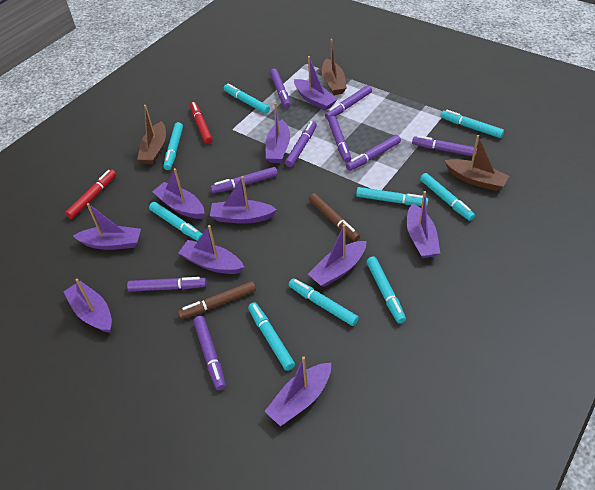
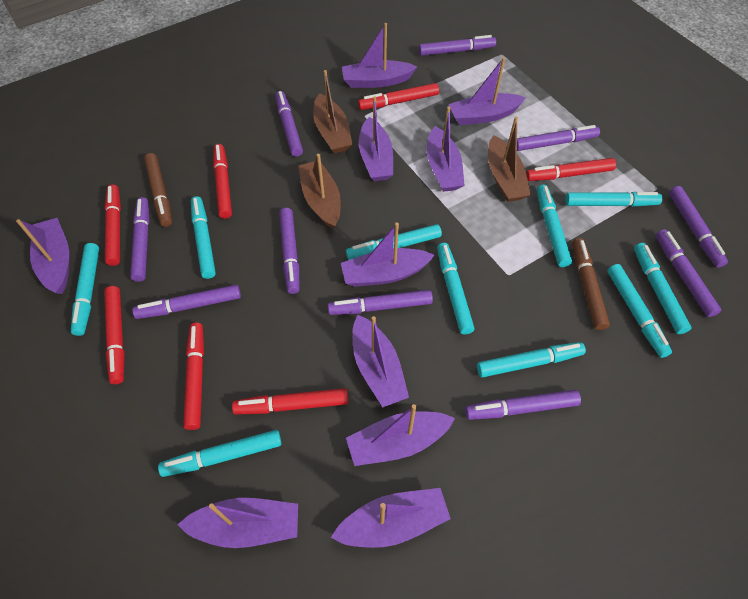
purple marker: [127,277,207,292] [193,316,226,390] [210,167,278,193] [270,69,291,108] [285,121,317,167] [325,85,372,119] [328,116,351,163] [346,135,401,171] [412,135,477,157] = 9 -> [130,197,149,282] [132,285,241,319] [275,91,303,157] [279,208,299,294] [328,290,433,315] [419,35,496,56] [465,390,581,420] [517,125,600,151] [656,229,721,317] [669,186,728,268] = 10
red marker: [65,169,116,219] [190,102,213,144] = 2 -> [104,185,121,266] [104,286,125,384] [183,323,204,430] [213,144,232,219] [232,388,349,414] [358,83,439,110] [526,158,616,181] = 7
turquoise marker: [149,202,203,241] [163,122,183,170] [224,83,270,114] [248,302,295,371] [289,278,359,326] [356,187,429,206] [366,257,406,324] [420,173,475,221] [441,110,504,138] = 9 -> [71,243,99,336] [158,430,281,477] [191,196,216,279] [346,224,442,260] [437,243,474,335] [477,342,586,378] [537,185,572,267] [565,192,662,207] [607,264,672,358] [634,243,691,334] = 10

